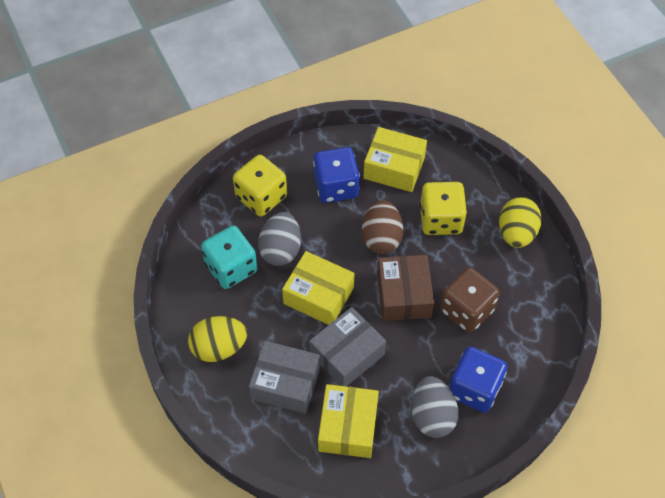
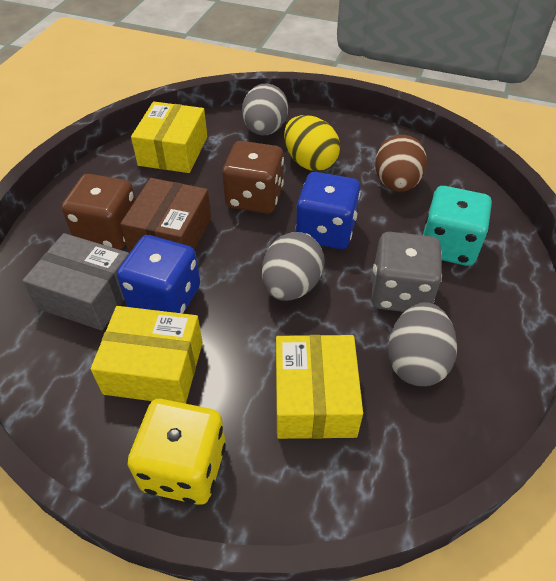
brown dice: [440,267,500,333] = 1 -> [62,174,136,250] [222,141,284,214] = 2
grey box: [249,341,320,414] [309,307,386,387] = 2 -> [22,233,129,330] = 1
grey dice: none = 0 -> [371,232,442,312] = 1
grey egg: [258,212,301,266] [412,376,459,438] = 2 -> [242,84,288,135] [262,232,324,301] [388,302,457,386] = 3
yellow dice: [233,155,287,216] [420,182,467,235] = 2 -> [127,399,226,505] = 1
yellow egg: [188,316,247,362] [499,197,542,248] = 2 -> [284,115,340,171] = 1

